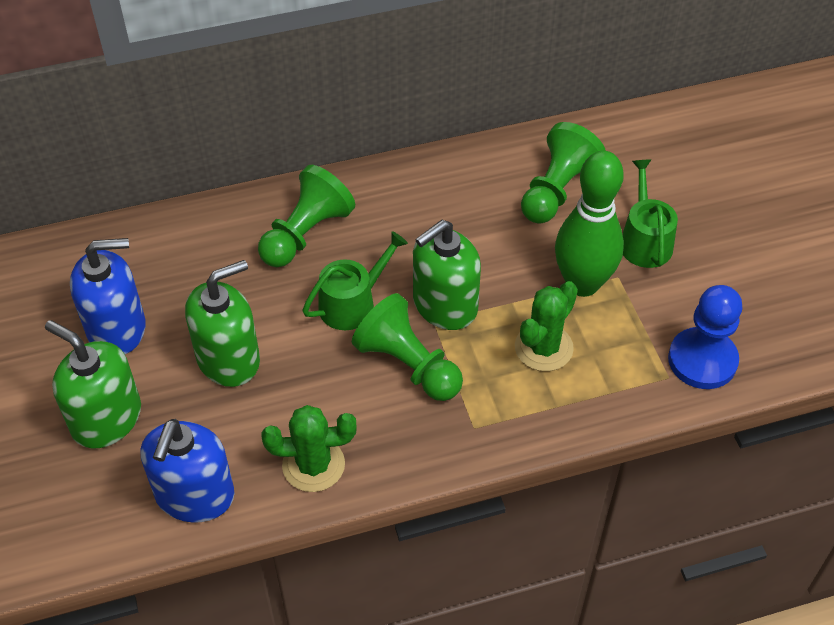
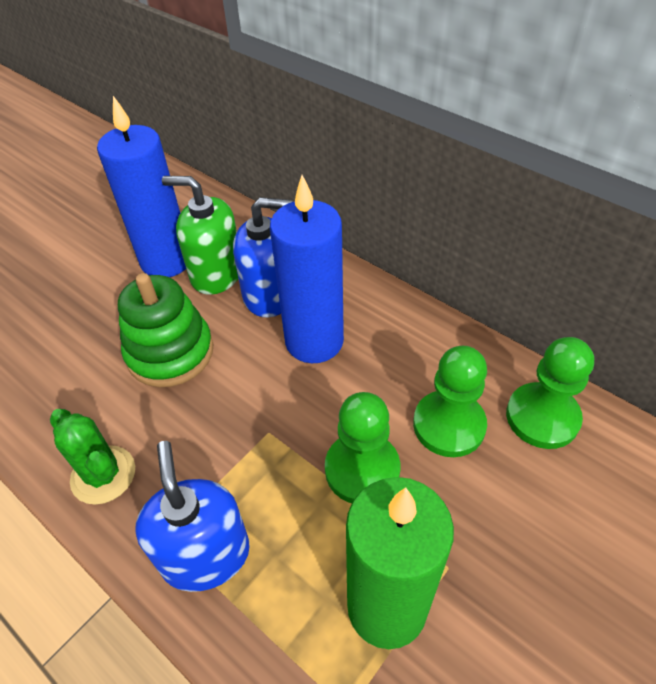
blue candle: none = 0 -> [97,96,186,277] [270,175,344,363] = 2
blue pawn: [668,285,742,389] = 1 -> none = 0
green bowling pin: [555,151,624,297] = 1 -> none = 0
green cactus: [262,405,357,492] [515,281,578,371] = 2 -> [50,409,135,505] = 1
green candle: none = 0 -> [346,477,454,649] = 1
green soap dispenser: [45,320,141,449] [185,260,260,387] [413,220,481,330] = 3 -> [162,176,238,295] = 1
green stacking toy: none = 0 -> [118,273,213,387] = 1
green watering can: [302,231,408,330] [622,160,678,268] = 2 -> none = 0

